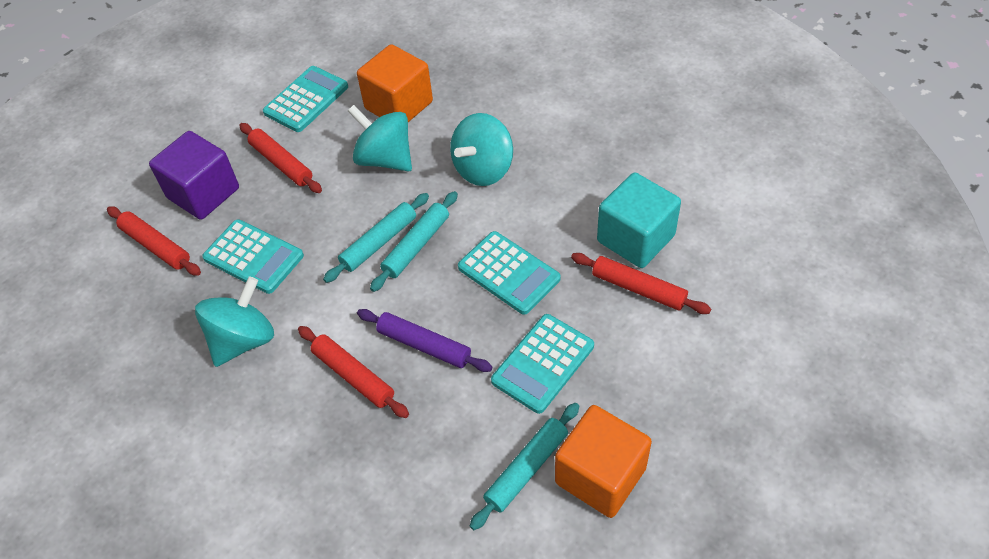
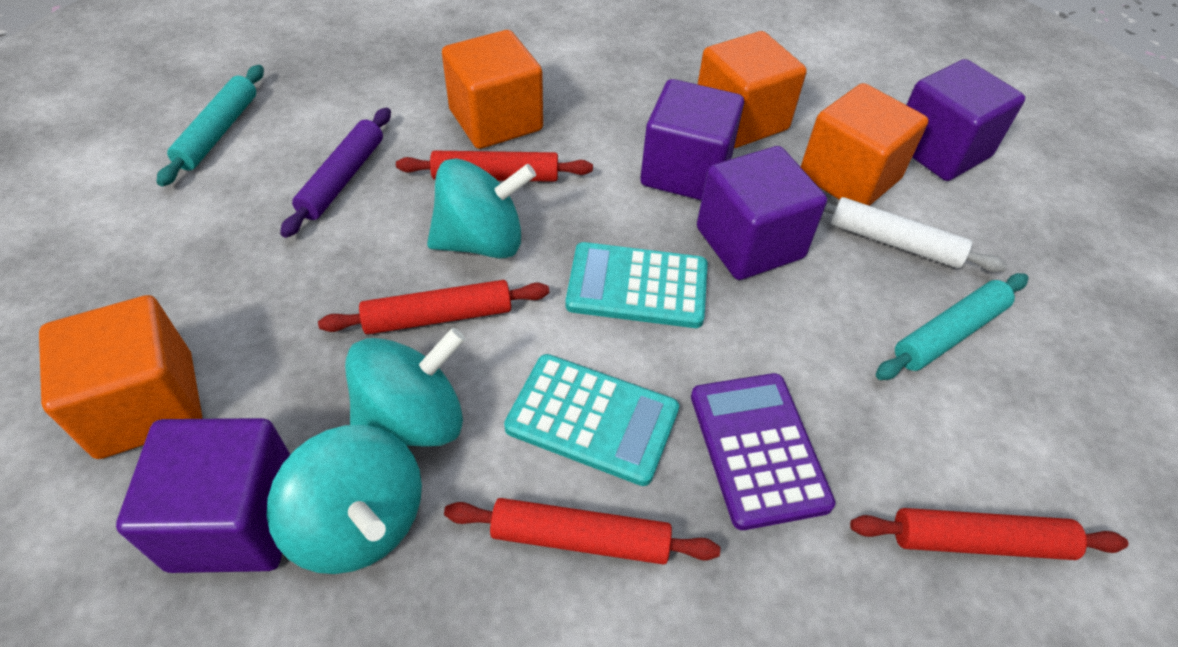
orange cube: [357,44,433,122] [555,405,652,518] = 2 -> [39,295,202,459] [442,30,543,149] [698,31,807,148] [801,83,928,206] = 4
purple calculator: none = 0 -> [691,373,835,530] = 1
purple cube: [149,131,239,220] = 1 -> [116,418,291,573] [640,79,744,200] [697,146,827,280] [907,59,1025,181] = 4
turquoise calculator: [202,219,304,294] [263,66,348,132] [458,231,561,315] [491,314,594,414] = 4 -> [504,354,679,486] [566,242,708,328] = 2
turquoise cube: [597,172,681,268] = 1 -> none = 0
turquoise rolling pin: [323,193,429,283] [370,191,458,292] [470,403,579,530] = 3 -> [156,65,264,187] [876,273,1028,380] = 2
white rolling pin: none = 0 -> [824,197,1007,272] = 1

